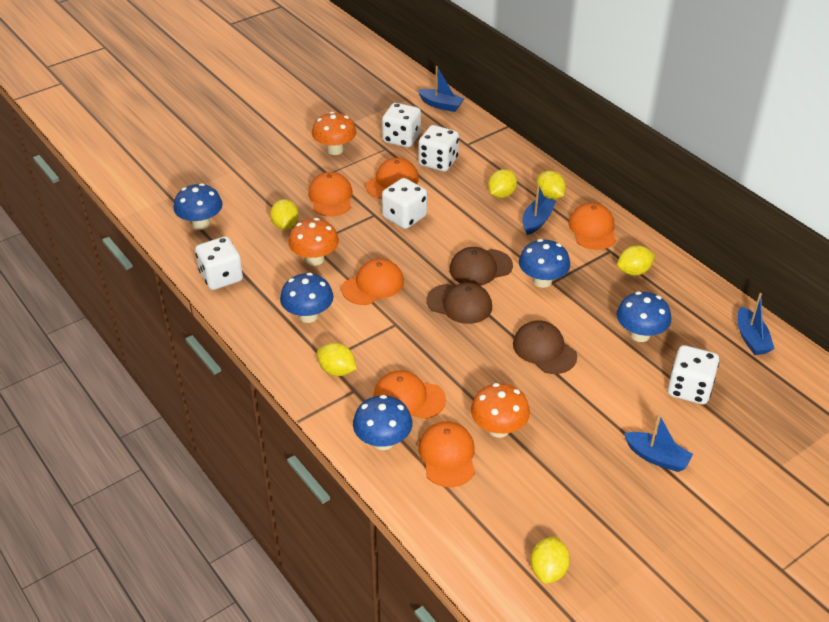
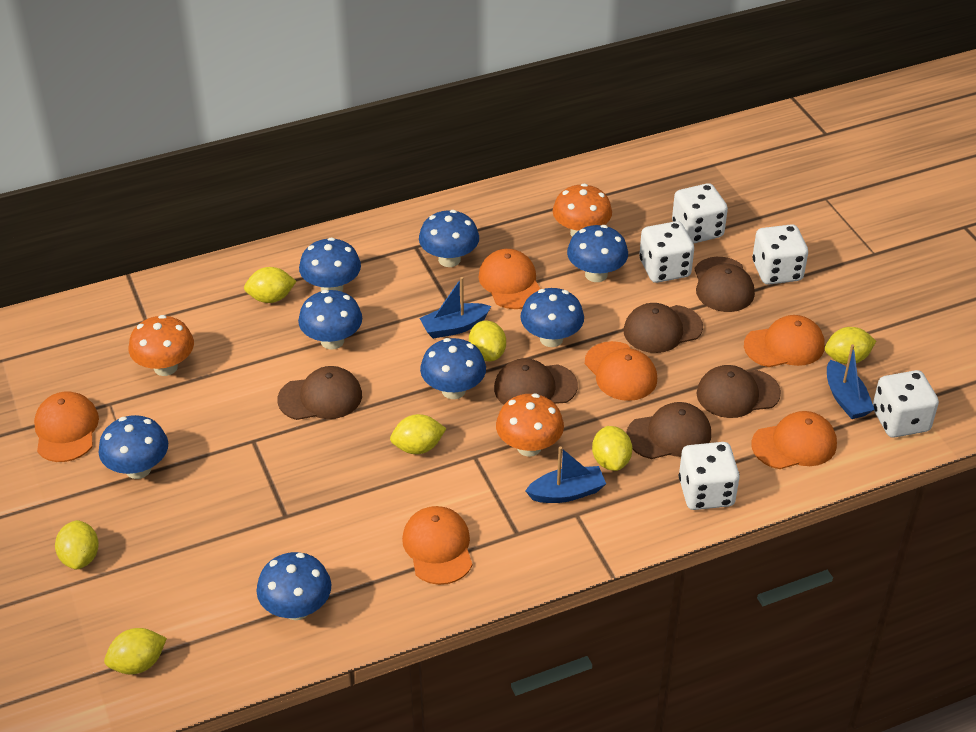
blue boat: [418,66,465,112] [522,185,556,235] [624,413,693,472] [737,293,775,355] = 4 -> [420,277,491,339] [525,446,606,503] [827,344,875,419] = 3
blue mushroom: [174,183,223,230] [280,273,334,323] [353,395,412,450] [519,239,570,288] [617,292,671,342] = 5 -> [99,415,168,479] [256,552,331,620] [298,290,362,350] [299,238,361,292] [419,210,479,267] [420,338,486,399] [520,288,584,347] [567,225,628,282] = 8
brown cap: [427,282,492,324] [450,247,513,286] [513,320,577,374] = 3 -> [277,366,362,420] [494,358,578,405] [624,303,703,353] [626,402,711,459] [695,257,755,312] [697,365,781,418] = 6
yellow lemon: [270,199,299,230] [317,343,357,376] [488,169,517,198] [531,536,570,584] [536,171,566,200] [617,246,655,275] = 6 -> [55,520,99,569] [104,628,167,674] [244,267,296,303] [390,414,446,454] [469,320,506,361] [592,426,632,471] [825,327,876,364] = 7

